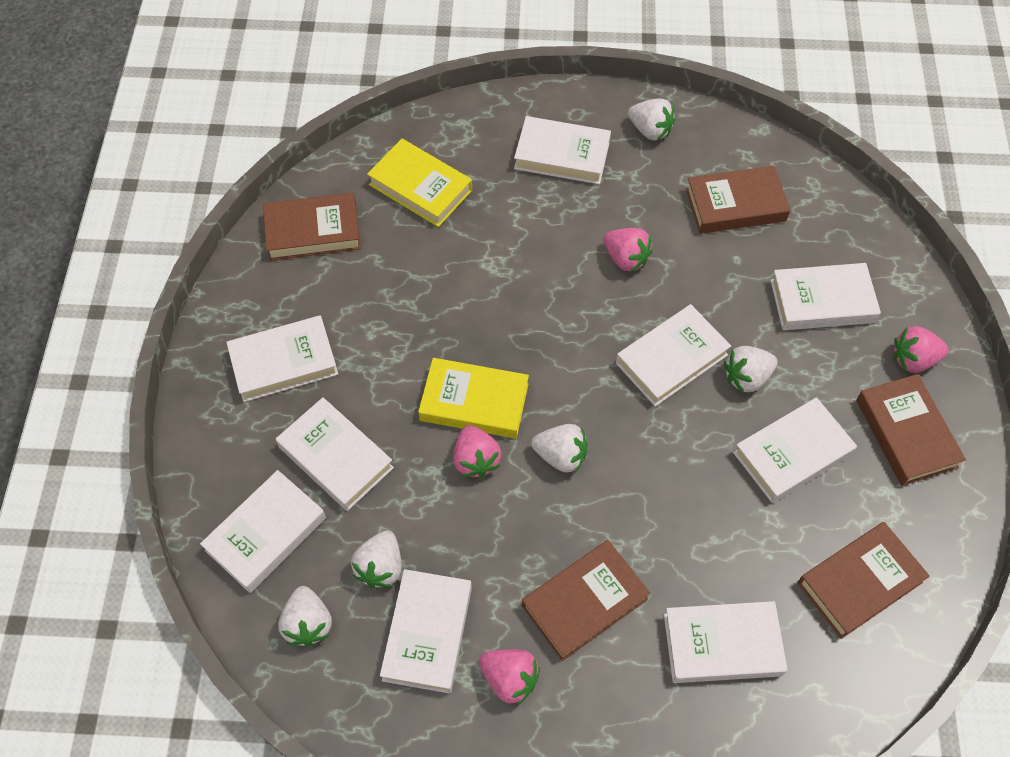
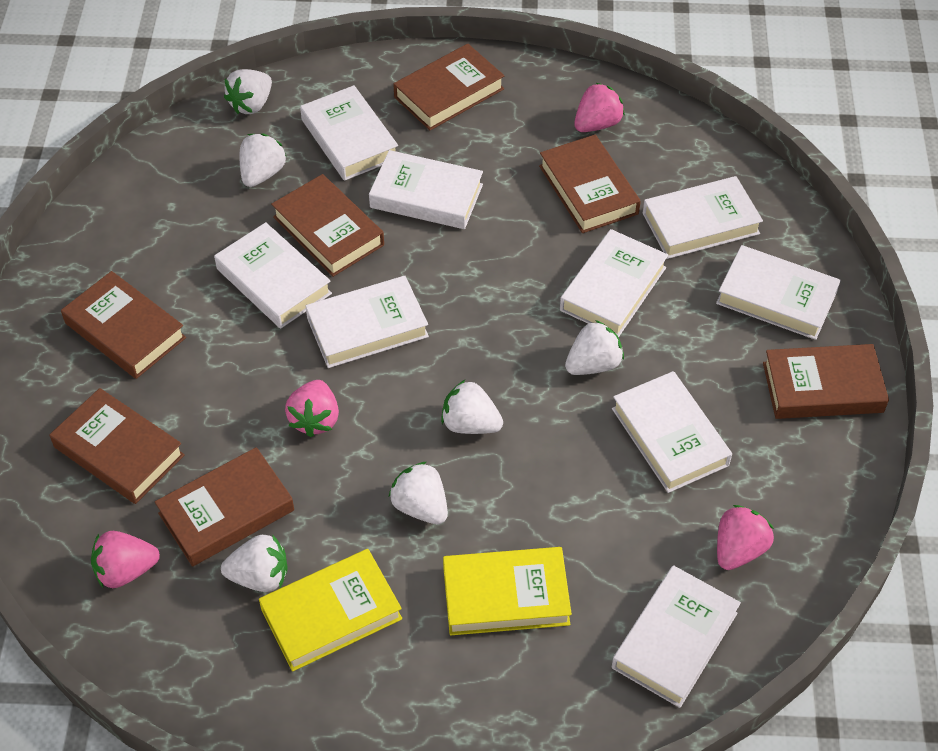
brown book: [263,193,361,261] [522,540,650,661] [686,166,790,234] [797,522,930,639] [856,374,966,486] = 5 -> [50,388,185,504] [61,271,186,379] [155,447,294,567] [271,174,384,277] [393,44,504,130] [539,135,641,233] [763,344,889,419] = 7
white strawberry: [278,586,332,647] [351,531,402,588] [531,424,588,472] [628,98,675,141] [724,346,778,393] = 5 -> [221,534,287,592] [224,69,272,114] [240,133,286,187] [389,462,448,524] [441,379,503,434] [565,320,624,375] = 6

